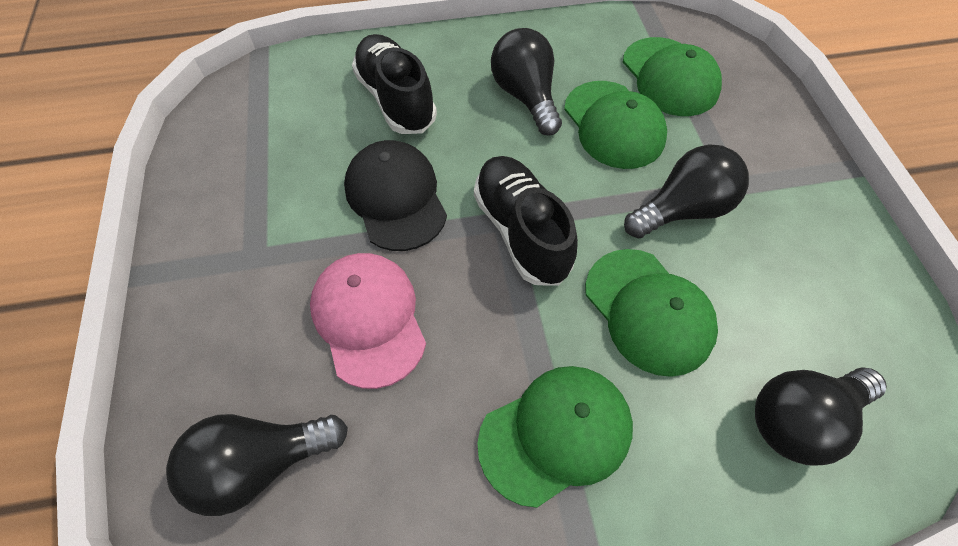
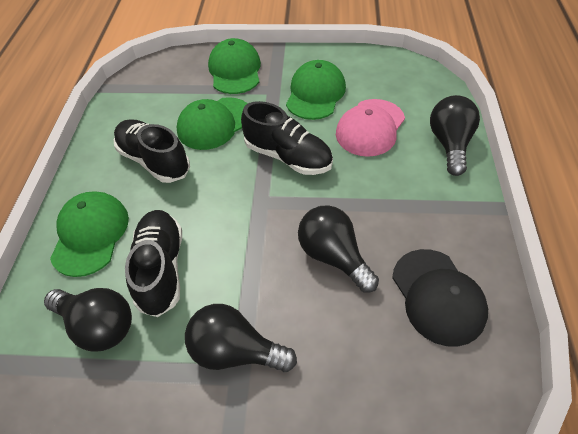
black shoe: [352,34,437,134] [474,156,578,286] = 2 -> [114,119,190,183] [125,210,182,317] [241,101,333,175] = 3

